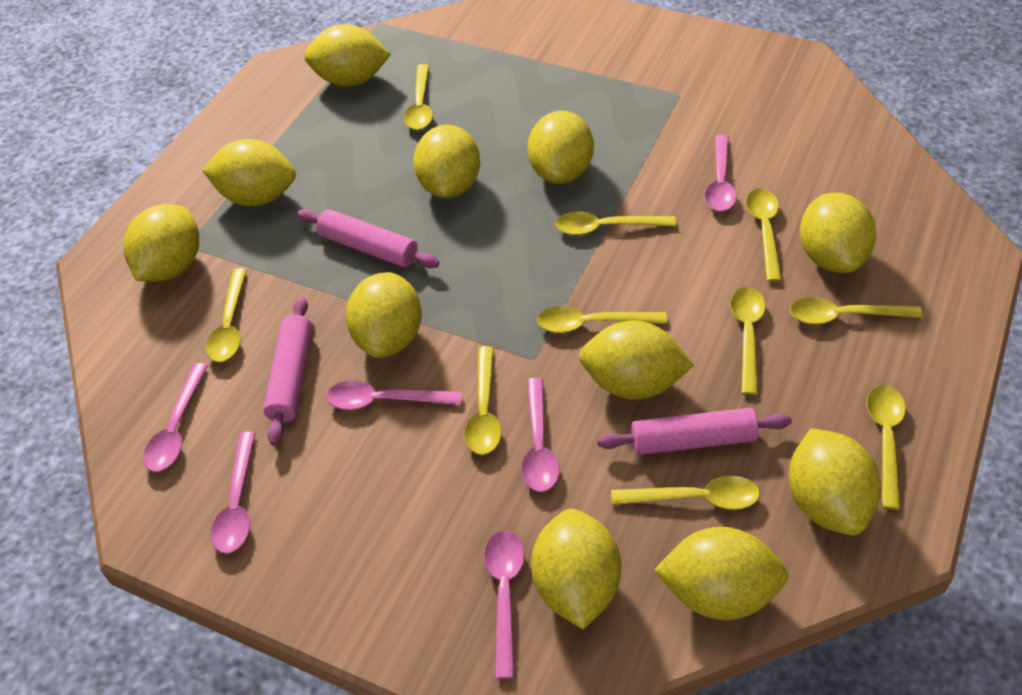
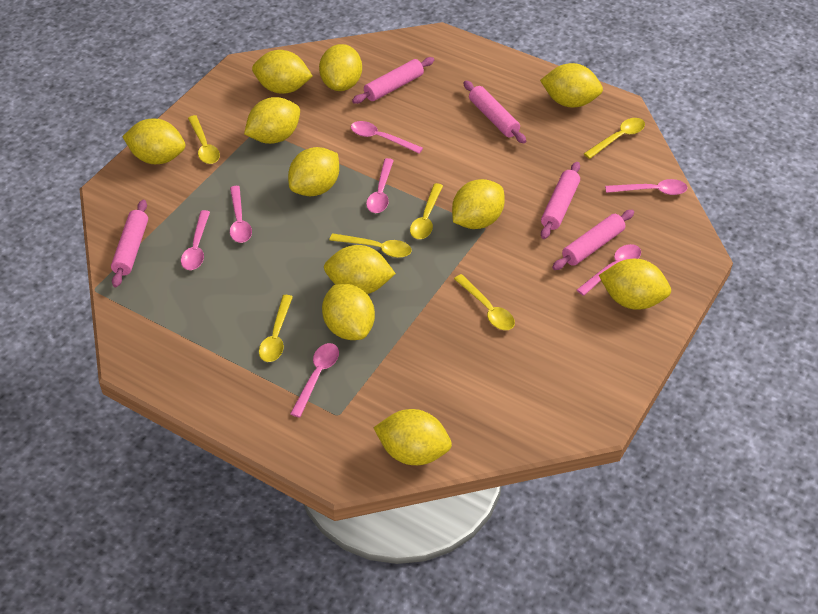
pink rolling pin: [263,296,312,446] [297,209,439,268] [597,408,792,455] = 3 -> [111,200,148,287] [352,57,434,104] [464,81,526,143] [541,162,580,239] [552,210,634,270] = 5
pink spoon: [143,363,208,472] [211,432,256,554] [326,380,462,410] [484,530,525,679] [521,378,560,492] [705,135,737,211] = 6 -> [181,210,210,270] [230,186,252,243] [290,343,339,418] [351,121,423,154] [366,158,394,213] [577,244,641,296] [605,179,687,195] = 7
yellow spoon: [206,268,247,362] [404,64,433,130] [464,346,502,455] [537,306,667,333] [555,212,676,235] [611,476,760,510] [730,287,766,395] [746,188,782,282] [790,297,923,324] [867,385,906,510] = 10 -> [188,115,220,164] [259,295,293,362] [329,233,412,258] [410,183,443,239] [454,274,515,330] [584,118,645,159] = 6

